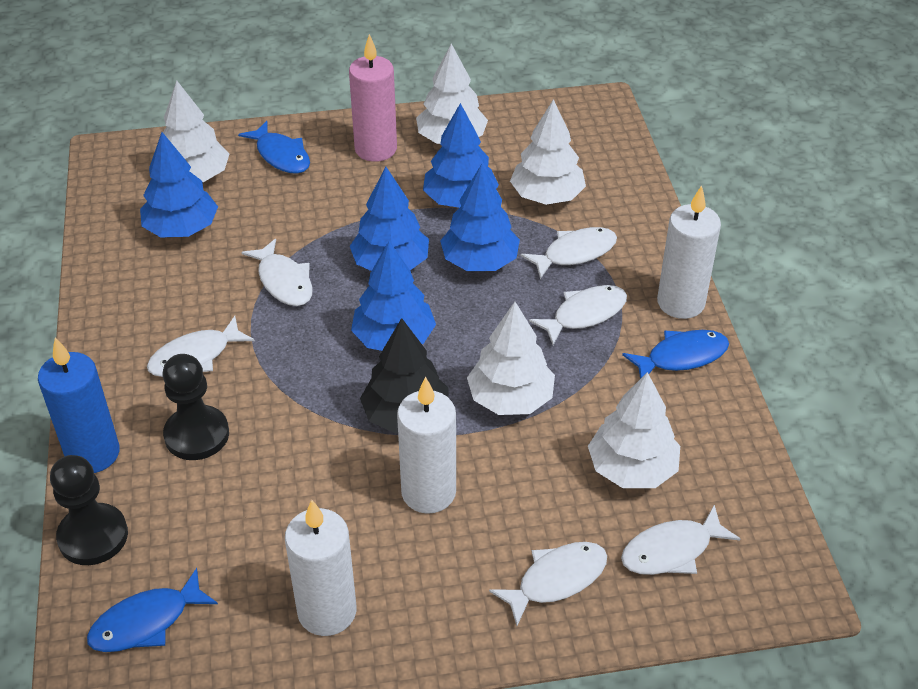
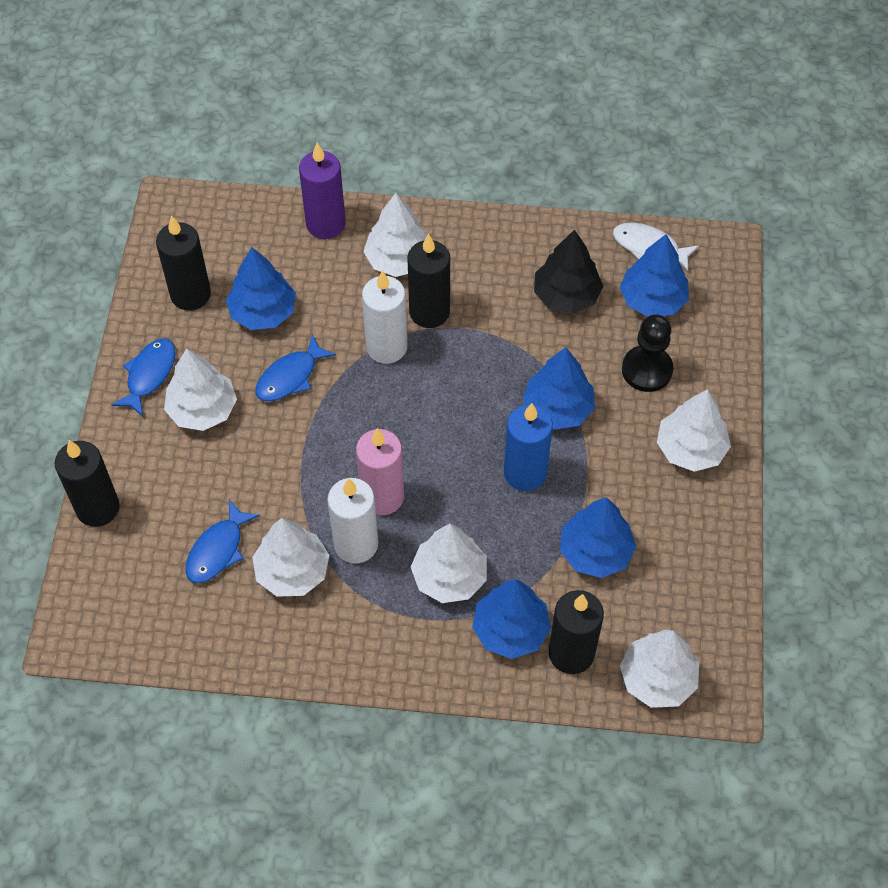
black candle: none = 0 -> [55,440,120,527] [156,216,211,311] [407,234,450,328] [549,590,604,674] = 4
black pawn: [50,455,128,565] [163,354,229,460] = 2 -> [622,315,673,392] = 1
purple candle: none = 0 -> [299,143,345,239] = 1
white candle: [285,500,356,636] [397,377,456,514] [657,185,721,319] = 3 -> [327,478,378,563] [362,270,408,364] = 2
white fish: [147,316,255,377] [241,239,312,306] [489,542,607,626] [521,227,617,279] [529,285,627,345] [621,505,740,575] = 6 -> [613,223,699,271] = 1
white tree: [163,80,229,182] [416,44,488,144] [467,302,555,415] [510,99,586,205] [588,372,680,488] = 5 -> [164,348,237,431] [252,518,329,597] [363,193,428,277] [411,523,487,603] [620,630,699,708] [657,389,731,472] = 6

